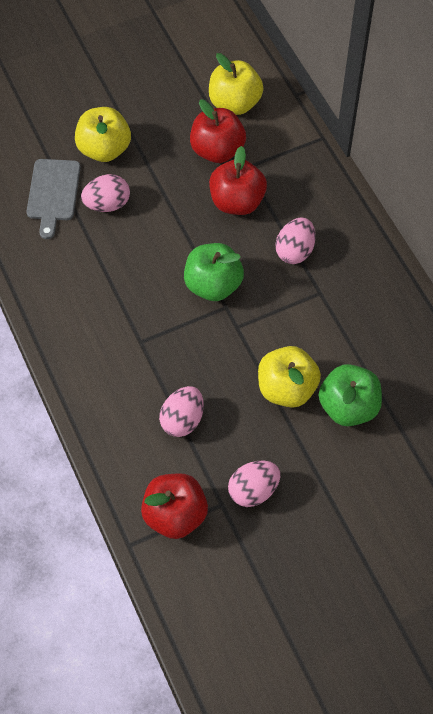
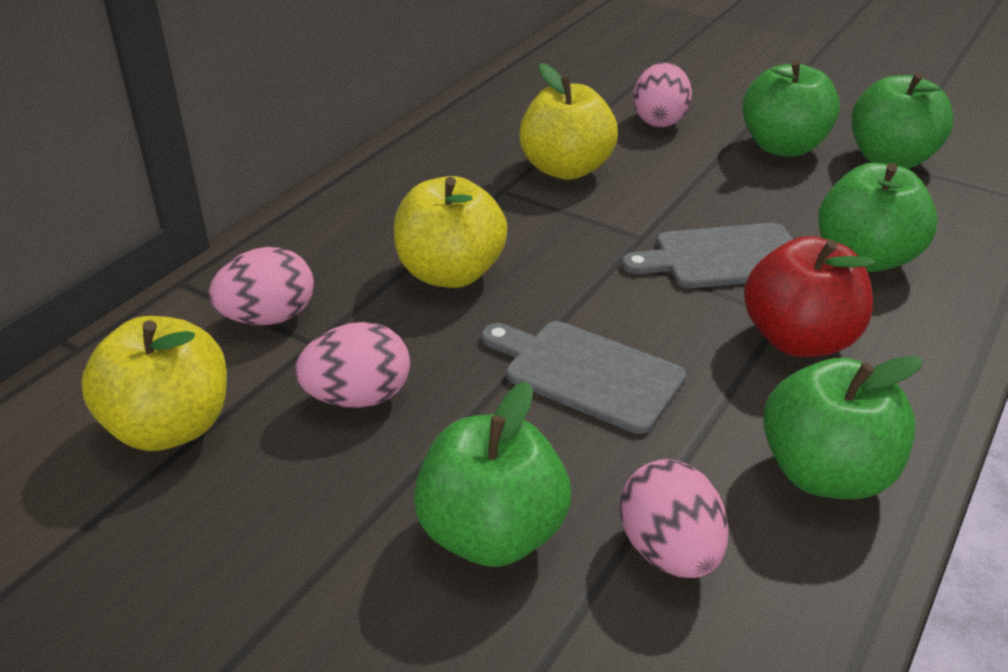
green apple: [184,243,244,301] [319,364,382,426] = 2 -> [414,381,571,567] [742,59,840,157] [763,355,923,500] [818,163,938,272] [852,72,954,169] = 5
grey cutting board: [26,159,81,239] = 1 -> [482,321,686,434] [622,223,793,288] = 2
red apple: [141,473,208,539] [190,99,246,163] [209,146,267,215] = 3 -> [744,236,875,357] = 1

